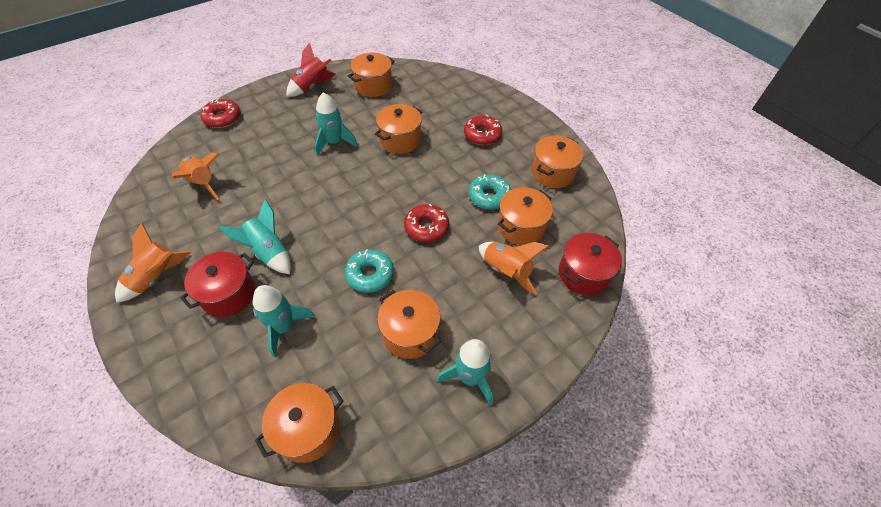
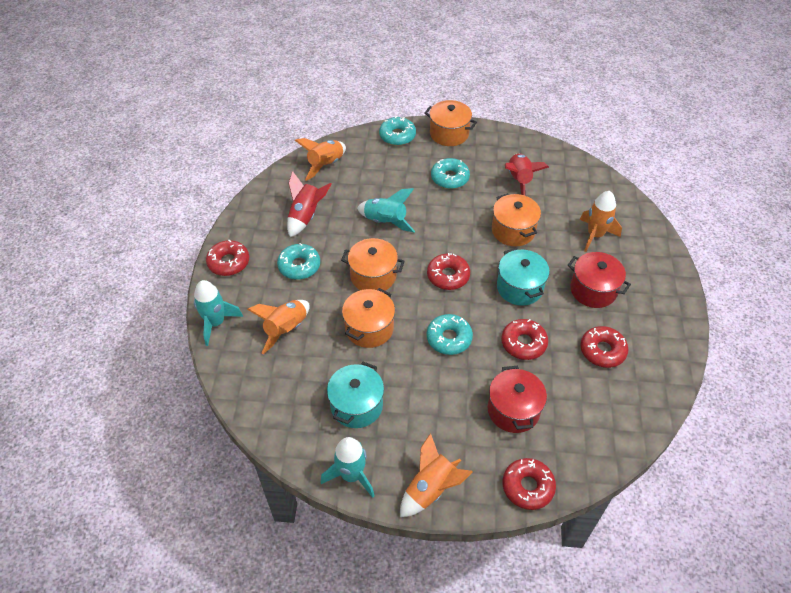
orange pot: [255,383,343,463] [348,53,395,97] [375,104,422,154] [377,290,441,359] [498,187,553,245] [531,136,583,188] = 6 -> [341,238,405,291] [342,288,395,348] [424,100,477,146] [492,193,541,246] = 4
orange rocket: [115,223,191,303] [172,152,219,200] [479,242,549,295] = 3 -> [247,300,310,354] [295,138,346,181] [400,433,473,517] [580,191,622,252] = 4
red donut: [200,98,241,128] [404,204,449,242] [464,115,503,145] = 3 -> [206,240,249,276] [427,253,470,290] [501,319,548,360] [502,458,556,510] [580,326,628,368] = 5
red rocket: [286,42,336,97] = 1 -> [287,171,331,237] [505,154,549,196] = 2
turquoise donut: [345,249,394,293] [469,174,511,210] = 2 -> [277,243,320,280] [379,116,416,146] [426,314,473,355] [431,158,470,189] = 4
turquoise pot: none = 0 -> [327,362,384,428] [497,248,550,306] = 2
turquoise rocket: [219,199,291,274] [253,285,315,357] [315,92,358,156] [437,339,493,406] = 4 -> [194,280,243,346] [321,437,375,498] [357,188,415,232] = 3

